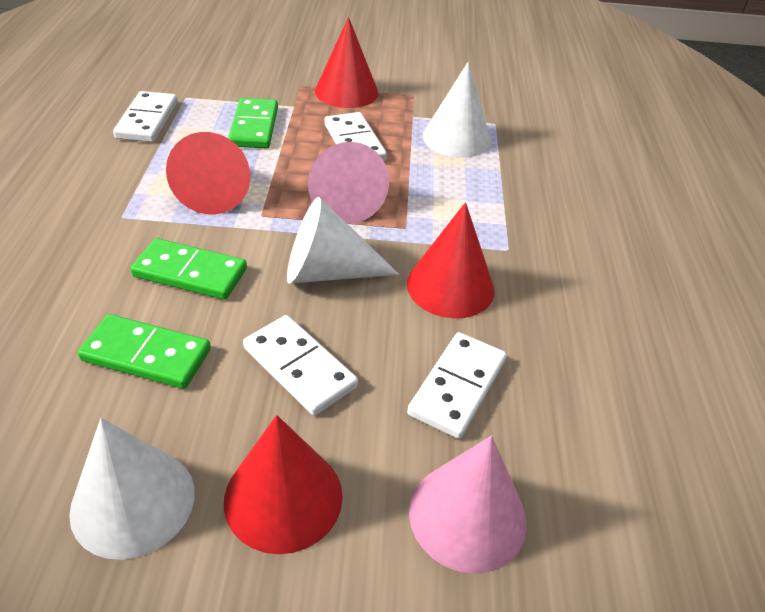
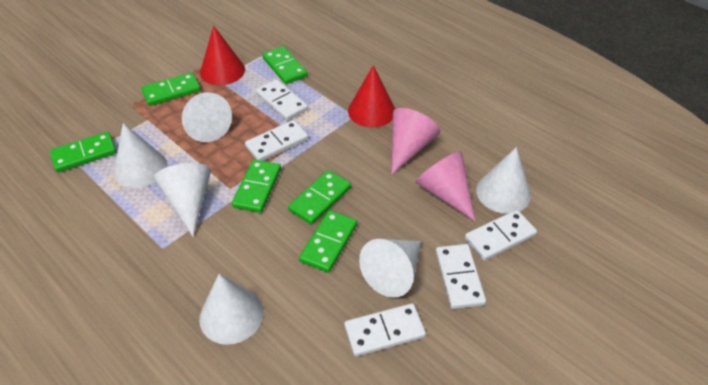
green domino: [78,314,211,389] [131,238,247,300] [228,98,278,149] = 3 -> [50,132,117,172] [142,73,201,106] [232,160,281,213] [262,46,308,84] [288,170,351,225] [299,210,357,273] = 6
red cone: [166,132,250,214] [224,415,343,554] [315,17,379,108] [407,202,494,318] = 4 -> [200,25,245,85] [348,65,395,128] = 2
white cone: [69,418,195,560] [287,197,399,284] [423,62,491,158] = 3 -> [114,123,167,188] [154,163,211,236] [182,92,232,142] [199,274,263,345] [359,239,421,298] [476,147,531,214] = 6
white domino: [113,91,178,142] [243,315,358,416] [325,112,387,161] [407,332,507,439] = 4 -> [245,120,308,161] [256,79,308,121] [344,303,426,357] [435,244,486,309] [465,210,537,261] = 5

